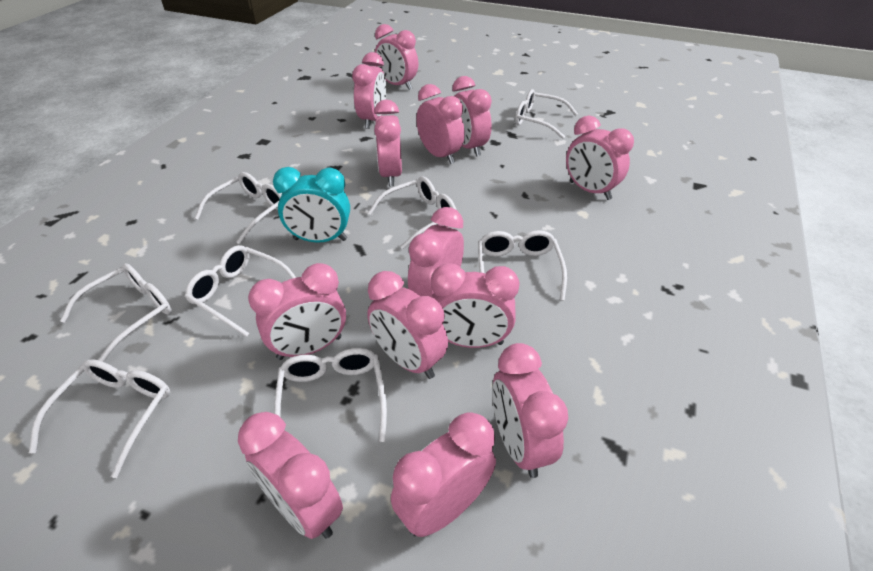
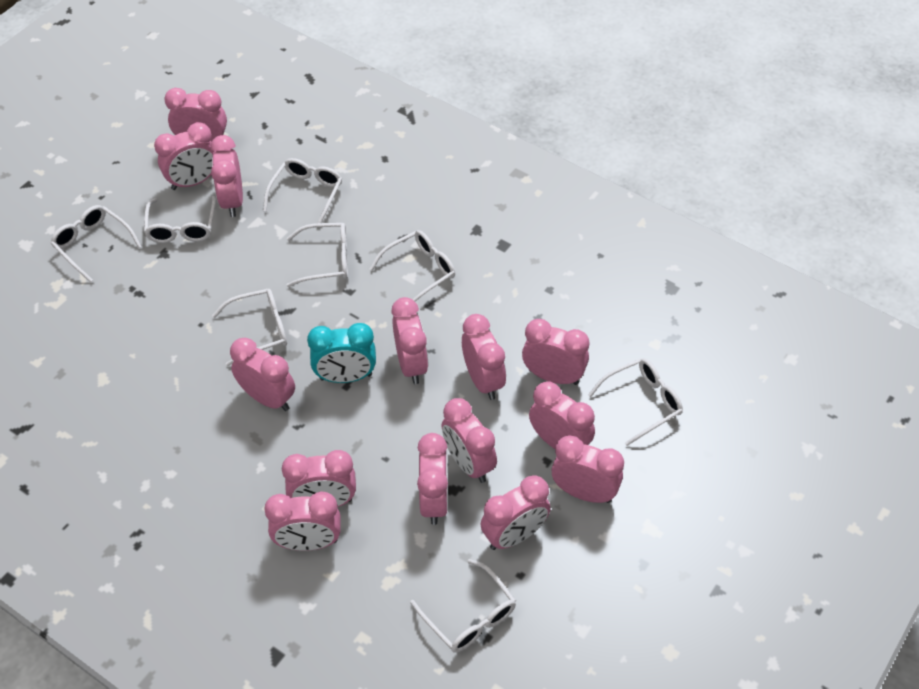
pink clock: [238,412,343,539] [248,263,346,360] [352,52,386,129] [367,271,448,379] [374,99,402,186] [375,24,418,90] [391,412,496,537] [408,207,464,297] [416,84,465,164] [431,263,519,348] [452,76,492,157] [492,343,568,478] [566,116,634,200] = 13 -> [154,122,215,190] [164,88,227,142] [211,135,243,217] [230,338,295,411] [264,492,341,551] [282,450,356,507] [391,297,428,384] [417,433,448,525] [442,398,497,483] [462,314,506,400] [480,475,551,550] [522,319,589,385] [529,381,595,449] [551,435,624,503] = 14

